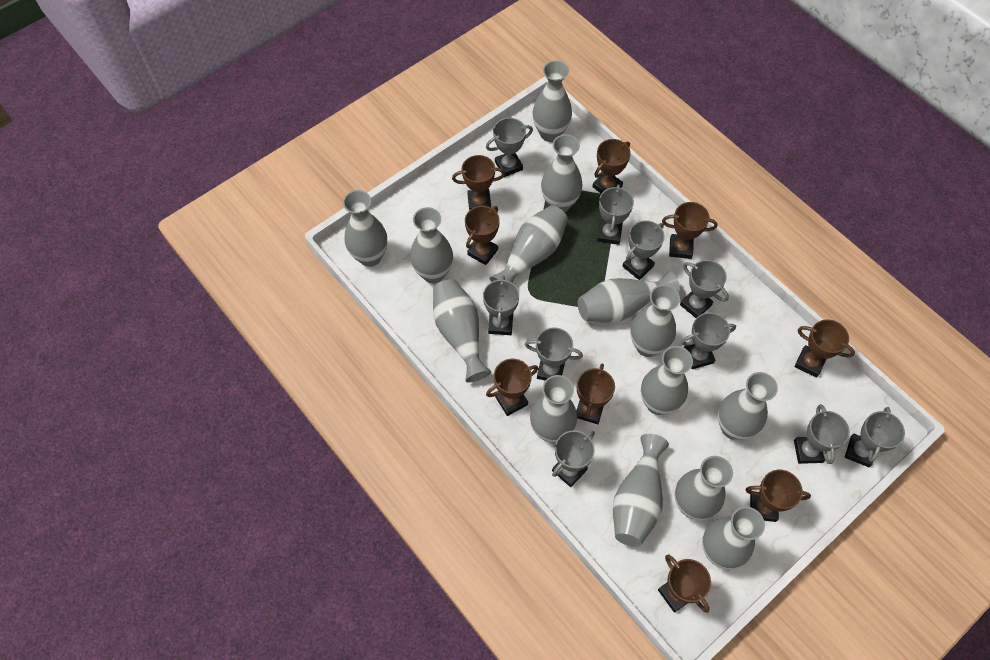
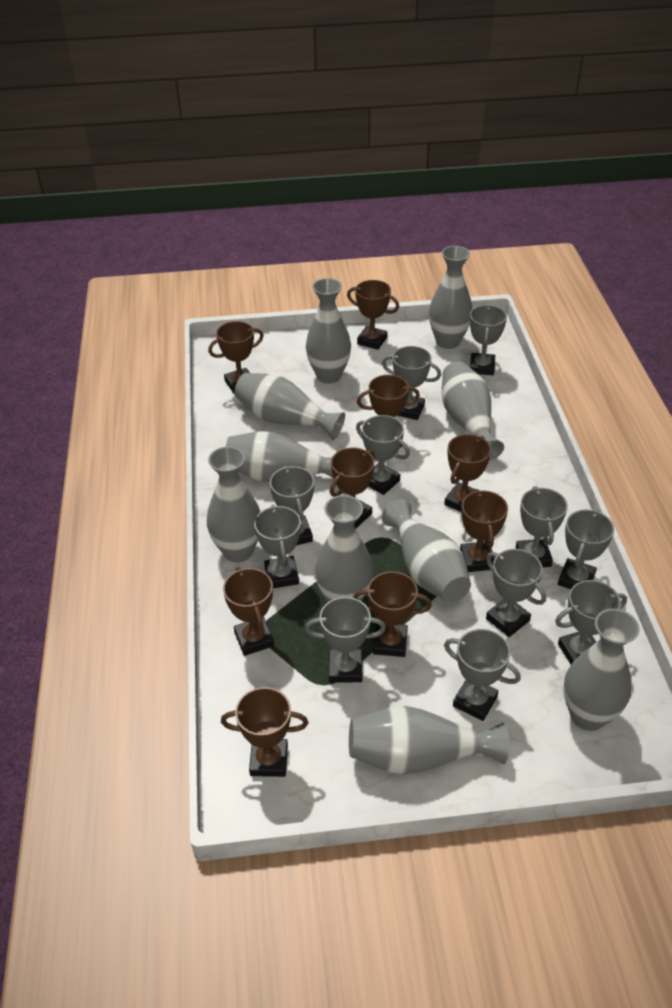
grey trophy: [483,275,519,335] [486,118,533,177] [525,327,583,381] [552,431,595,487] [597,184,634,245] [622,220,665,280] [680,260,729,318] [681,312,736,369] [794,404,850,464] [845,407,905,467] = 10 -> [254,504,301,589] [270,466,314,545] [305,597,386,682] [356,415,410,495] [382,346,441,420] [444,629,521,721] [470,305,507,375] [486,549,546,637] [516,486,568,568] [555,580,627,664] [558,509,614,589] = 11
grey vase: [343,190,387,267] [410,207,453,283] [433,279,491,383] [490,205,568,283] [530,375,577,442] [533,61,572,142] [541,134,582,212] [578,271,680,323] [613,434,669,547] [631,285,680,357] [641,346,693,415] [675,456,733,520] [702,507,765,569] [718,372,778,440] = 14 -> [207,447,260,562] [226,431,333,482] [234,373,345,440] [306,278,351,384] [315,495,374,602] [349,706,509,774] [382,499,471,602] [429,246,472,349] [442,361,504,460] [563,609,640,731] = 10

